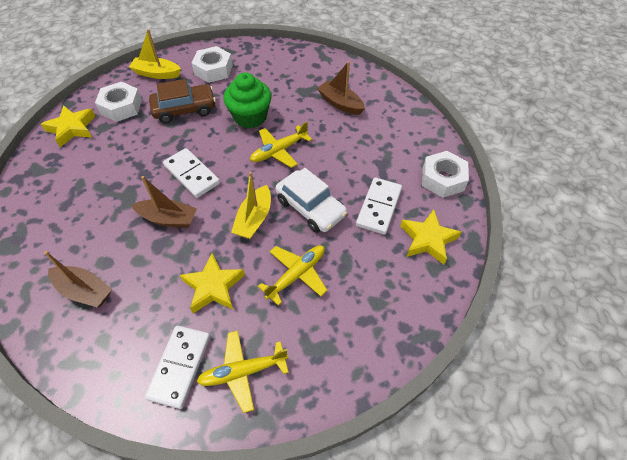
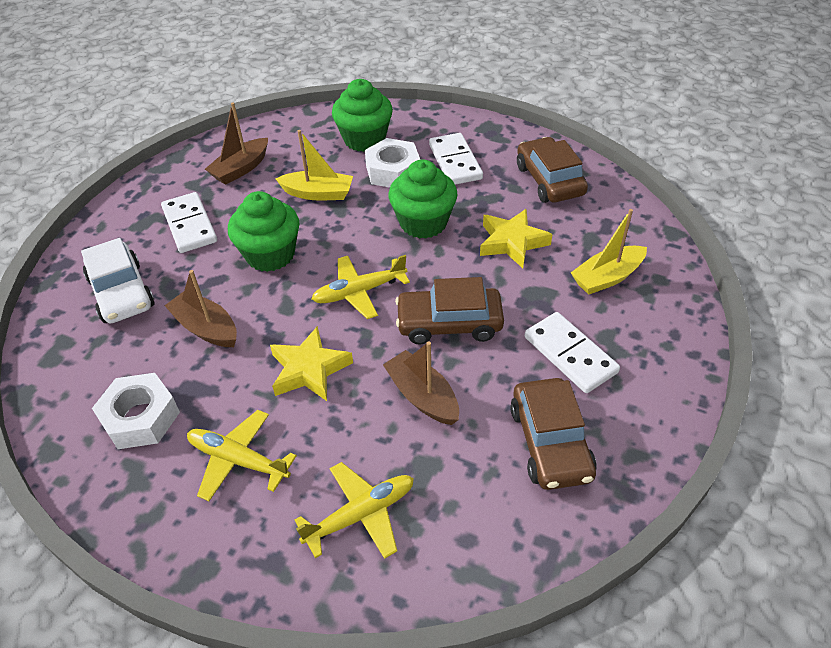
brown car: [149,79,216,123] = 1 -> [395,277,504,344] [510,378,597,490] [517,137,588,203] = 3
green cupcake: [223,72,272,128] = 1 -> [228,191,300,272] [332,79,393,152] [388,160,458,239] = 3
white nut: [95,82,142,122] [192,46,233,83] [422,151,469,198] = 3 -> [92,373,180,449] [365,138,420,188] = 2
yellow star: [41,105,95,147] [180,253,245,313] [400,210,461,265] = 3 -> [270,326,353,401] [480,209,553,268] = 2

